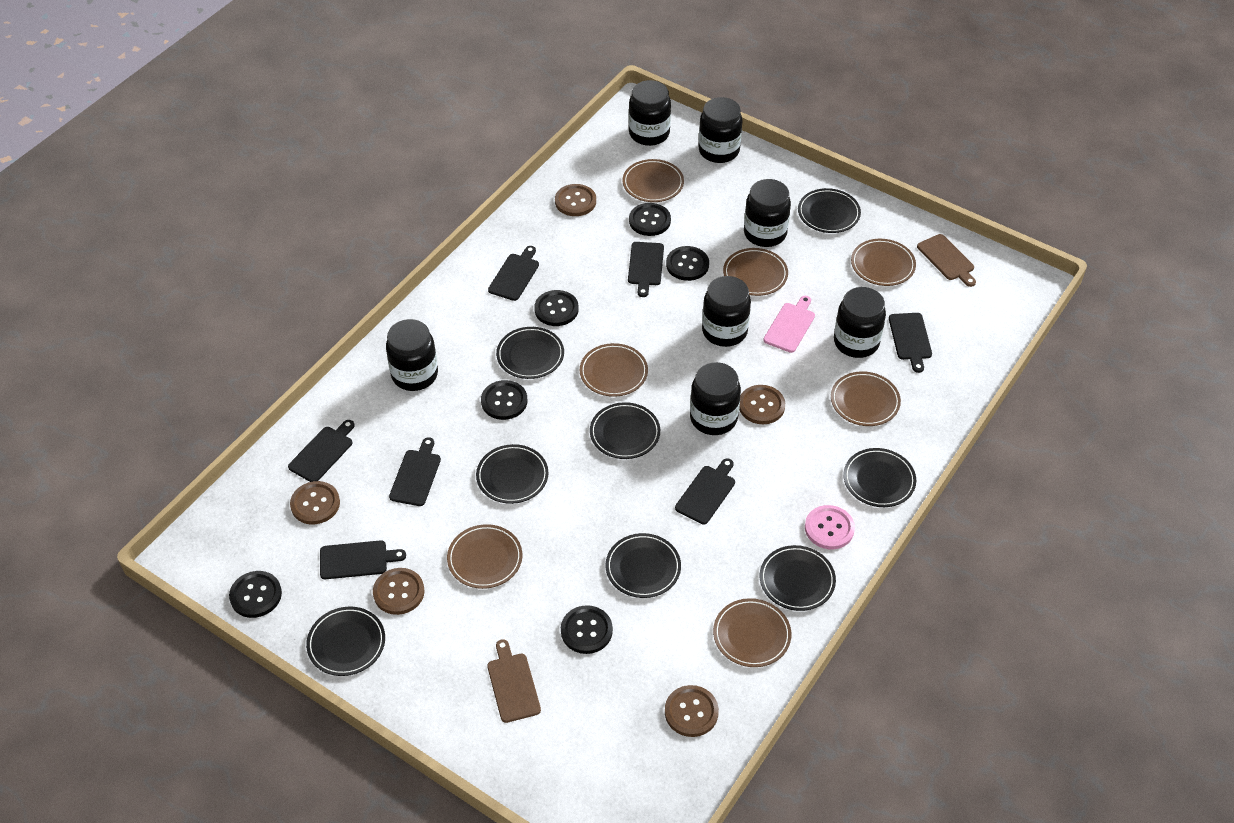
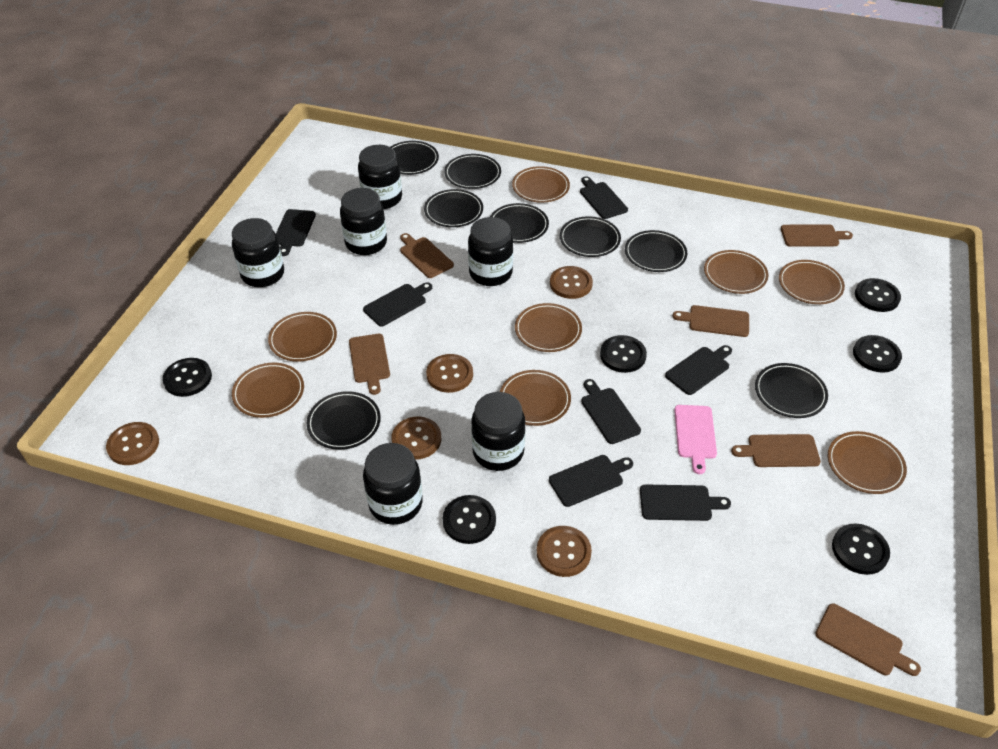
black jar: [386,319,438,391] [629,80,671,146] [690,362,741,435] [698,97,742,163] [702,276,751,347] [744,179,791,247] [834,287,886,358] = 7 -> [232,218,284,287] [340,188,387,255] [358,145,402,209] [363,443,423,525] [468,217,513,286] [471,392,525,471] = 6
brown cutting board: [487,639,541,723] [917,234,976,287] = 2 -> [349,334,390,395] [400,233,454,278] [672,305,749,337] [731,434,821,467] [781,224,853,247] [815,603,921,676] = 6
brown plate: [447,524,522,589] [580,343,648,397] [622,159,684,202] [713,598,791,667] [723,248,788,296] [831,371,901,426] [851,239,916,286] = 7 -> [232,363,304,418] [268,312,337,362] [500,370,571,426] [512,166,570,203] [515,303,582,352] [704,250,769,294] [779,260,845,304] [828,431,907,494] = 8
pink button: [805,505,855,549] = 1 -> none = 0

